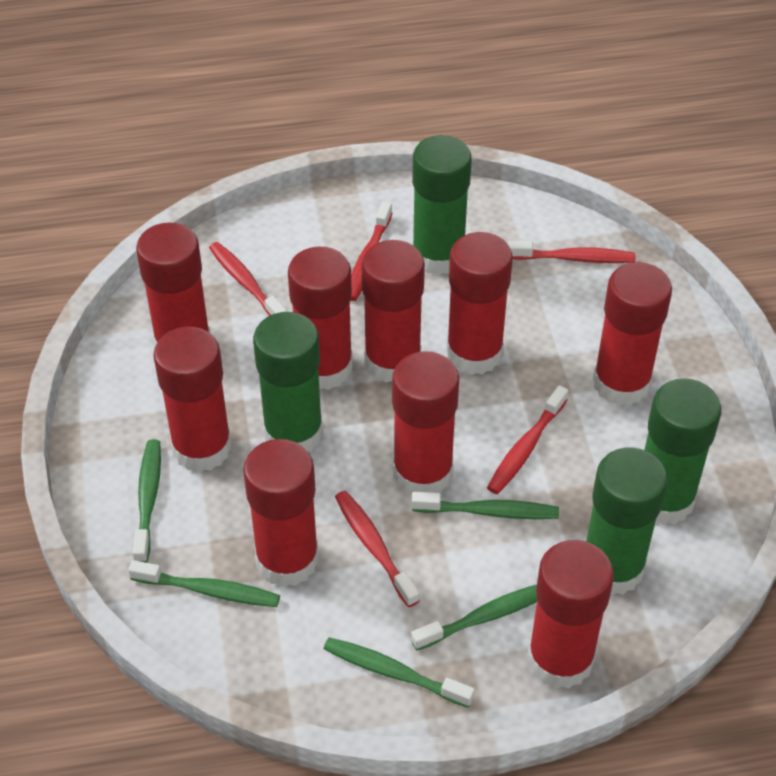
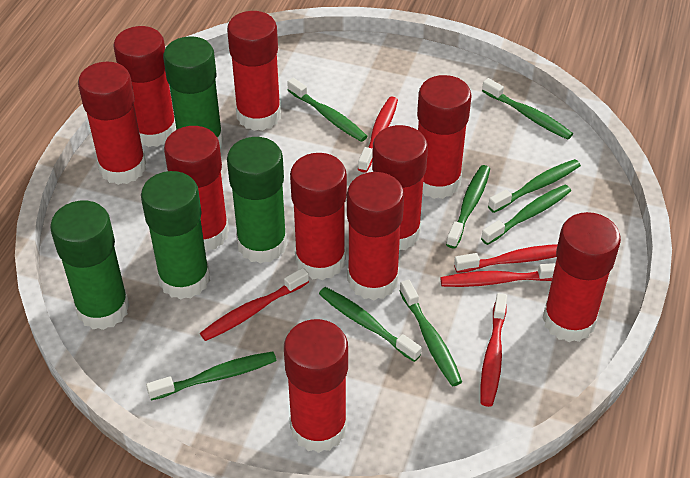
green toothbrush: [128,560,280,607] [133,439,161,563] [324,637,475,708] [411,492,559,519] [411,585,537,650] = 5 -> [146,351,277,400] [287,78,367,142] [319,287,422,362] [399,279,462,386] [446,165,490,249] [481,185,571,245] [482,78,573,140] [488,159,581,213] = 8
red glue stick: [136,222,211,347] [153,327,232,472] [243,439,319,587] [288,247,353,390] [361,240,425,383] [392,351,459,494] [446,232,513,375] [528,540,614,689] [593,262,672,406] = 9 -> [78,62,146,185] [113,26,176,147] [164,126,229,252] [227,11,281,131] [284,319,348,453] [290,153,347,280] [347,172,404,300] [372,125,428,250] [417,75,472,199] [542,212,621,342] = 10

